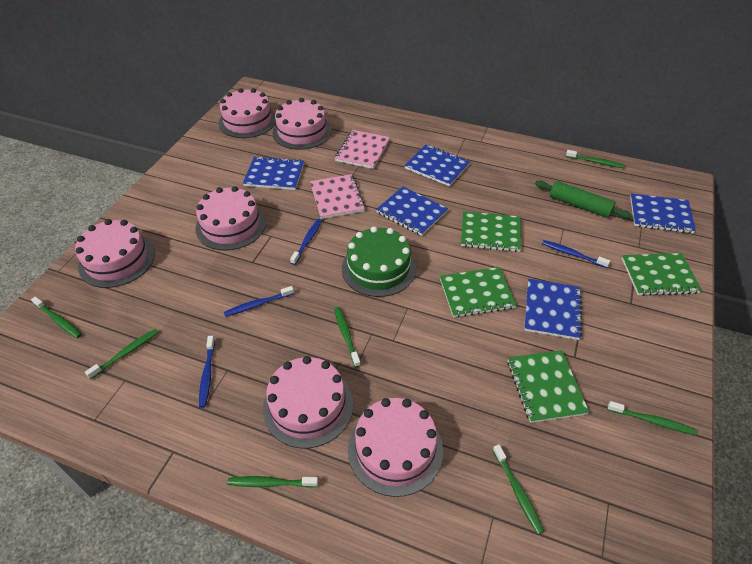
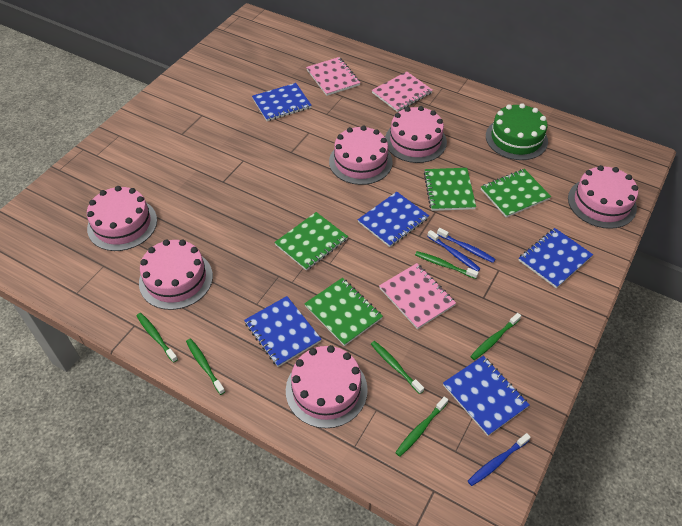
blue toothbrush: [199,336,215,408] [224,286,294,317] [290,219,322,265] [542,240,610,268] = 4 -> [427,230,480,271] [437,228,496,263] [468,433,531,486] = 3
green rolling pin: [535,180,632,219] = 1 -> none = 0
green toothbrush: [31,297,82,338] [85,329,159,379] [227,476,318,488] [334,307,361,367] [493,444,544,534] [566,150,625,168] [607,401,696,435] = 7 -> [137,313,178,363] [186,338,225,395] [371,341,424,394] [395,396,448,457] [415,251,479,279] [470,313,521,360] = 6
pink notebook: [310,174,365,219] [335,130,390,169] = 2 -> [306,57,361,96] [372,72,433,112] [379,263,456,329] = 3

